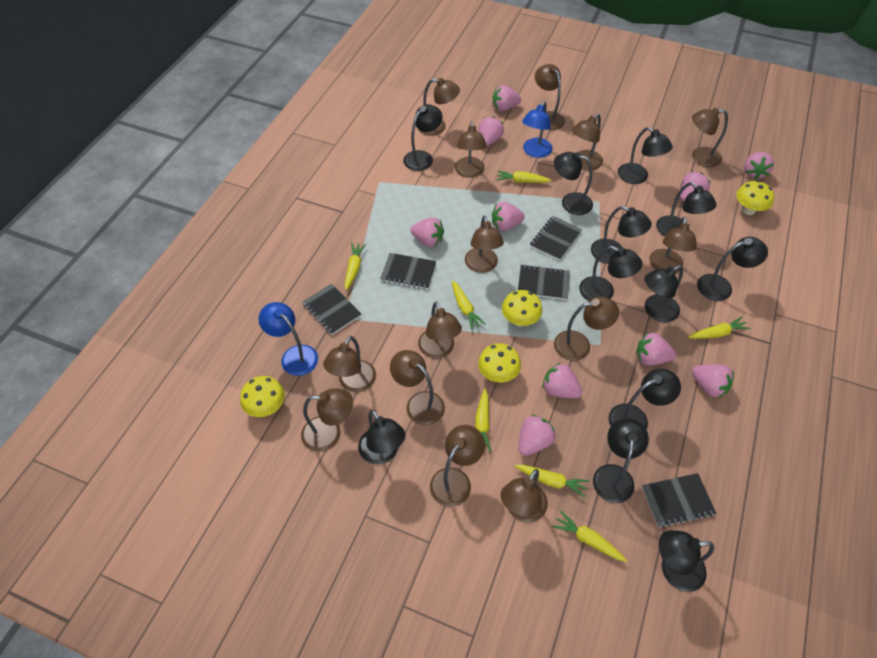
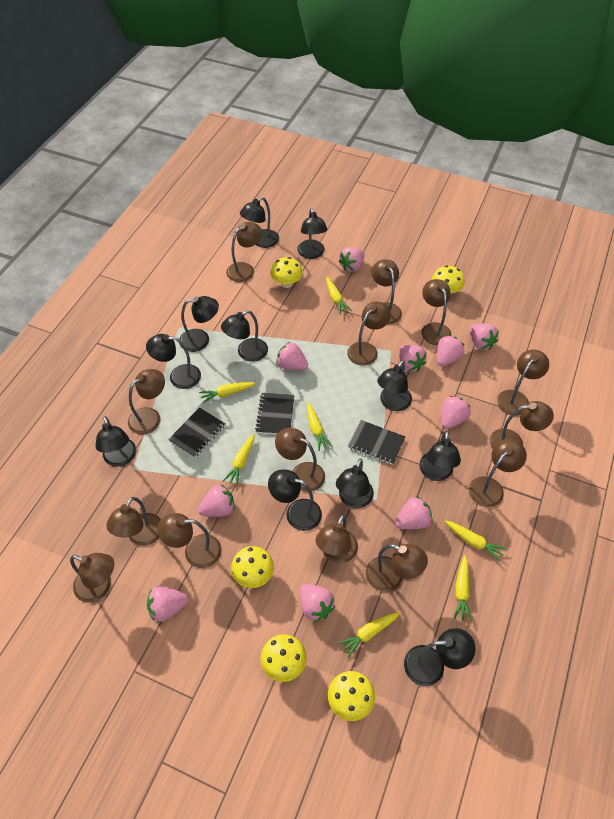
black lamp: [358,410,406,464] [403,104,443,171] [554,152,593,215] [579,246,642,301] [591,206,652,264] [593,418,649,503] [608,369,681,430] [618,127,673,184] [644,265,683,322] [656,182,717,237] [659,530,714,592] [697,237,768,301] = 12 -> [95,416,136,467] [146,334,201,389] [179,296,219,352] [221,310,268,362] [240,197,279,248] [268,470,322,531] [298,208,327,259] [336,459,374,508] [377,360,412,411] [404,628,476,686] [419,431,461,481] = 11
black notebook: [302,284,361,335] [380,253,436,289] [518,265,570,300] [530,216,582,261] [642,473,717,528] = 5 -> [168,407,225,458] [255,393,294,434] [348,420,405,465] = 3
blue lamp: [258,302,318,376] [522,101,552,158] = 2 -> none = 0
yellow mushroom: [240,376,285,417] [478,343,521,383] [502,290,542,327] [736,180,774,215] = 4 -> [231,546,274,588] [261,634,307,682] [270,257,303,288] [328,671,375,721] [432,265,465,294] = 5

